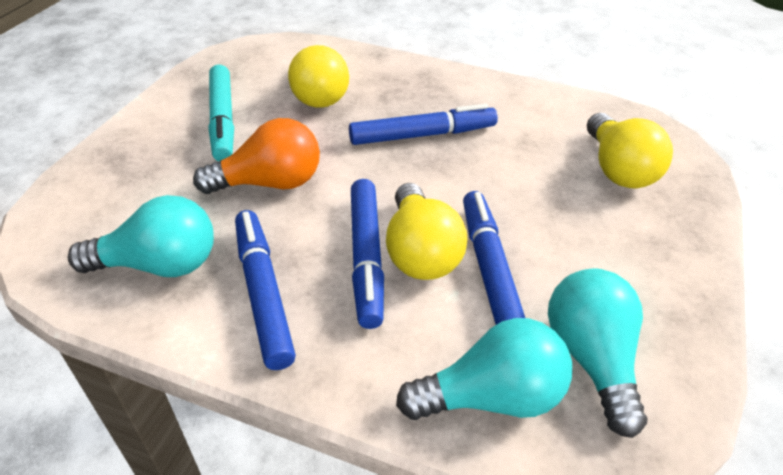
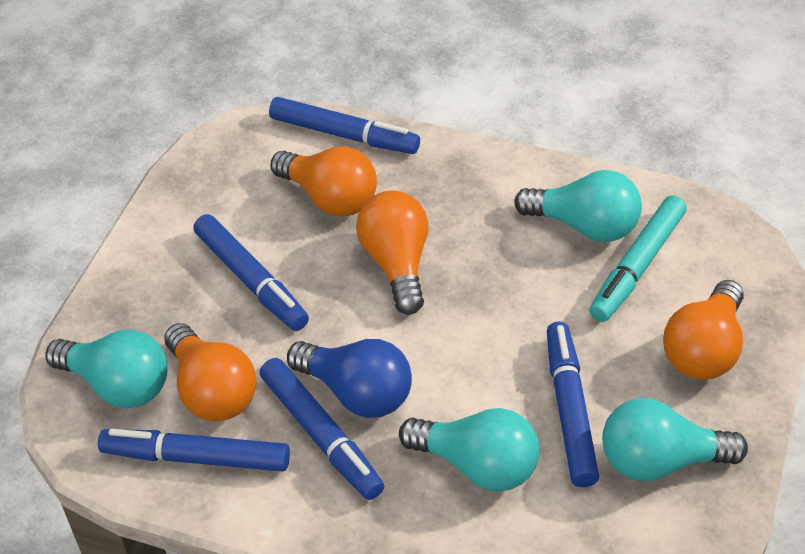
blue light bulb: none = 0 -> [287,339,412,418] = 1
blue marker: [235,210,296,370] [349,104,498,145] [351,179,384,329] [463,191,525,325] = 4 -> [98,429,290,471] [193,214,309,331] [260,358,384,500] [269,97,420,154] [547,322,599,487] = 5
orange light bulb: [193,118,320,194] = 1 -> [164,323,257,421] [270,146,377,217] [356,190,429,315] [663,280,744,380] = 4
turquoise light bulb: [68,195,214,277] [396,318,572,420] [548,268,648,438] = 3 -> [45,330,167,408] [399,408,539,492] [514,170,642,242] [602,398,748,481] = 4
yellow light bulb: [288,45,349,108] [386,183,467,280] [587,113,673,188] = 3 -> none = 0

